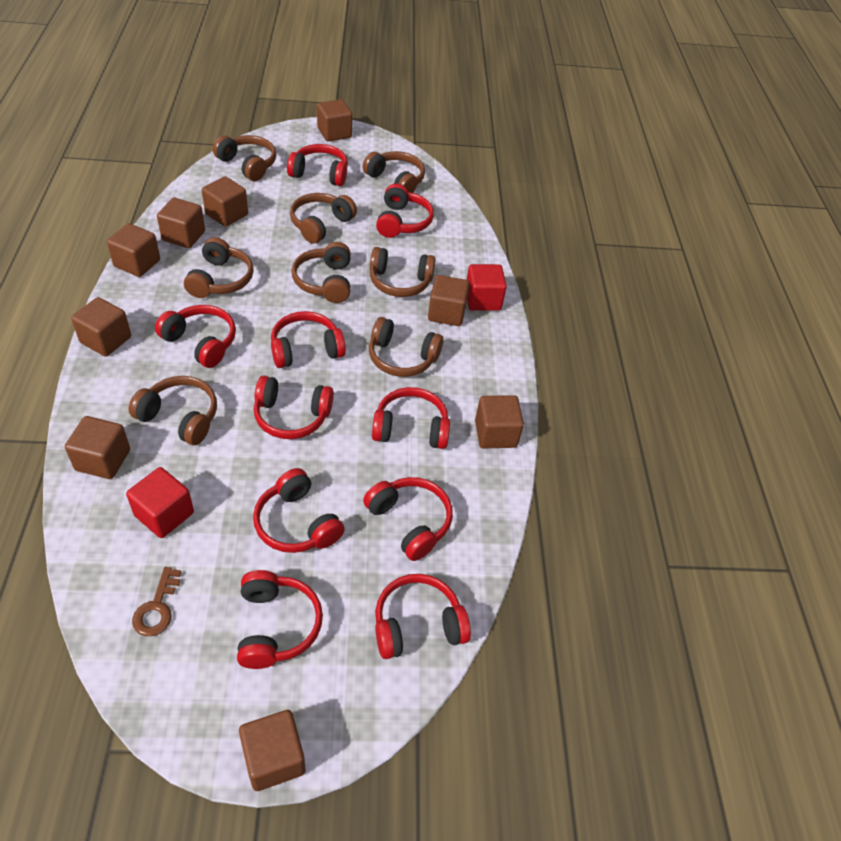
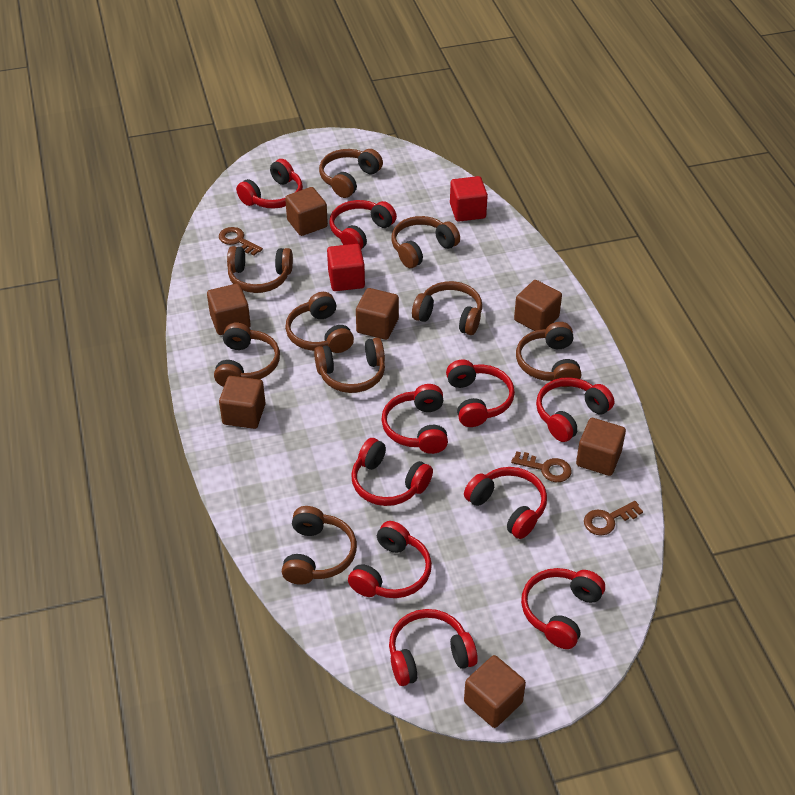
brown cube: [65,416,130,479] [71,297,131,357] [107,223,160,277] [157,198,205,248] [202,176,248,227] [239,710,305,791] [317,99,352,141] [428,275,470,326] [475,395,524,449] = 9 -> [207,283,251,335] [219,376,266,429] [285,187,328,236] [356,288,399,340] [464,655,526,728] [514,280,562,331] [576,418,626,476] = 7
brown headphones: [128,376,217,445] [184,237,253,298] [213,135,276,181] [290,193,357,244] [291,242,351,303] [362,151,425,193] [369,317,443,377] [370,247,436,297] = 8 -> [214,322,280,387] [227,246,293,293] [282,506,357,585] [285,292,354,353] [314,338,385,393] [319,149,383,198] [392,216,460,268] [412,281,482,335] [516,322,581,387] = 9
brown key: [132,567,181,636] = 1 -> [219,227,263,256] [511,451,572,482] [584,501,643,536] = 3

